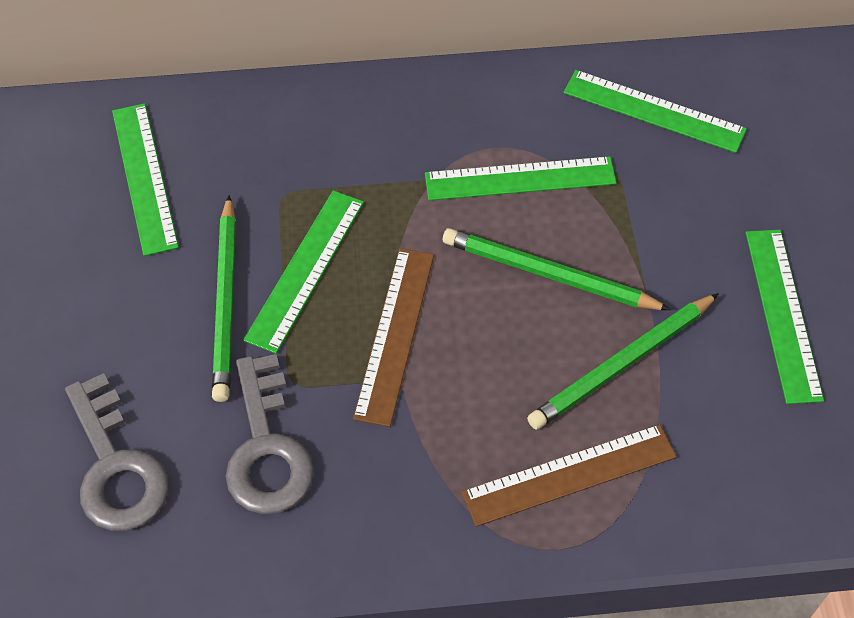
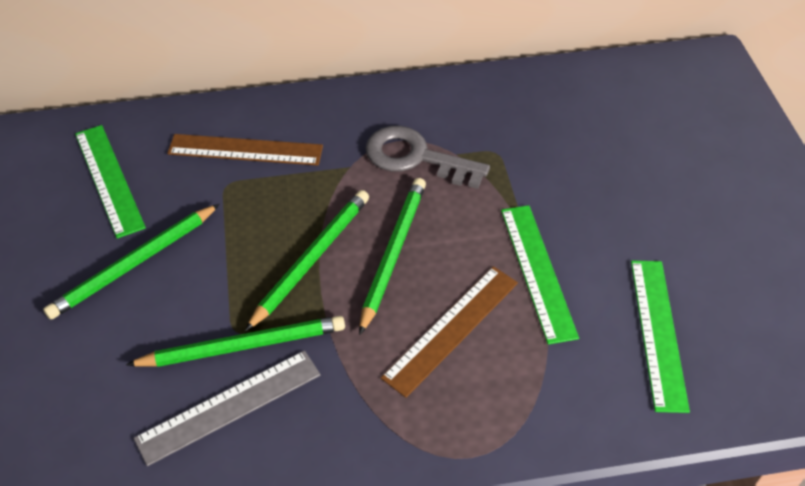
green pencil: [212,195,236,402] [443,228,671,310] [527,293,719,430] = 3 -> [43,204,220,320] [126,316,345,367] [245,190,369,331] [359,178,426,335] = 4
green ruler: [112,103,179,256] [243,190,364,354] [425,156,617,201] [563,70,747,153] [746,230,824,404] = 5 -> [75,125,146,239] [501,205,579,345] [631,261,690,413] = 3
grey key: [65,373,169,531] [225,354,314,514] = 2 -> [365,126,490,189] = 1
grey ruler: none = 0 -> [134,350,320,466] = 1

